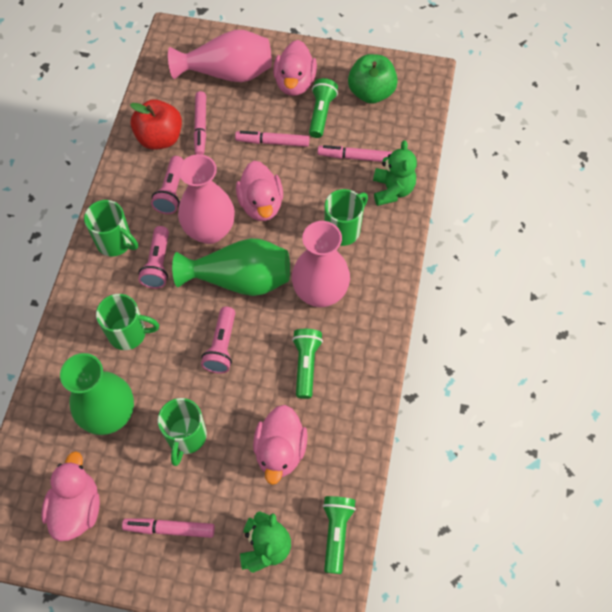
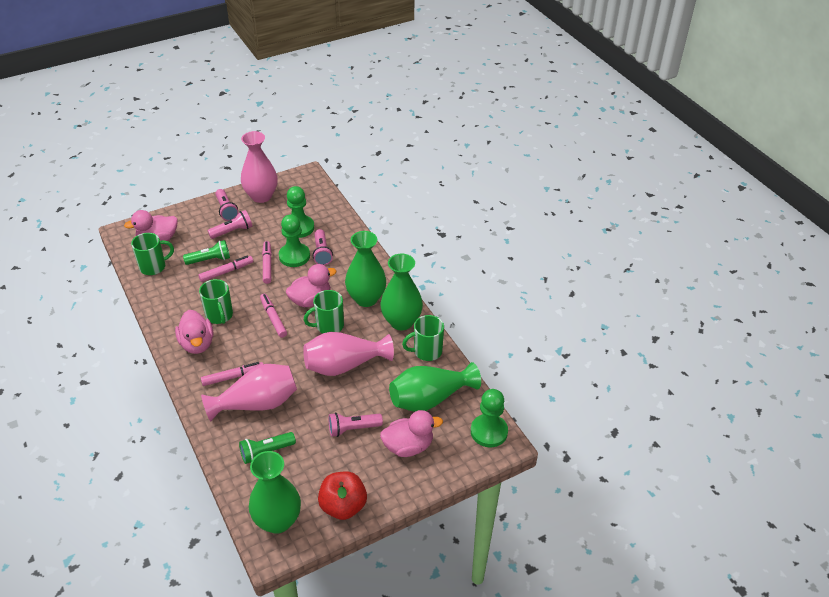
green apple: [348,54,398,104] = 1 -> none = 0
green flashlight: [292,329,323,399] [309,78,338,138] [323,496,356,574] = 3 -> [183,240,230,265] [239,432,296,464] = 2
green pawn: none = 0 -> [279,214,310,267] [287,186,314,238] [471,389,508,447] = 3
green teddy bear: [240,511,291,573] [373,140,417,206] = 2 -> none = 0
green vase: [60,353,134,435] [172,238,290,296] = 2 -> [249,451,301,534] [345,231,386,307] [380,254,423,331] [389,362,481,412] = 4
pink flashlight: [138,226,169,289] [151,156,183,214] [201,307,235,374] = 3 -> [207,210,252,239] [215,189,239,221] [313,229,333,265] [329,412,383,437] = 4

